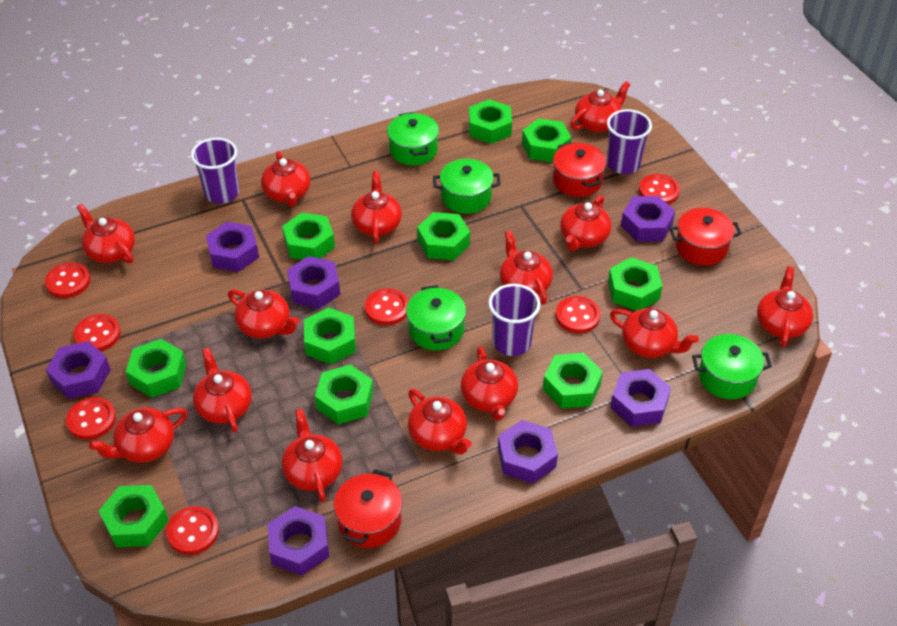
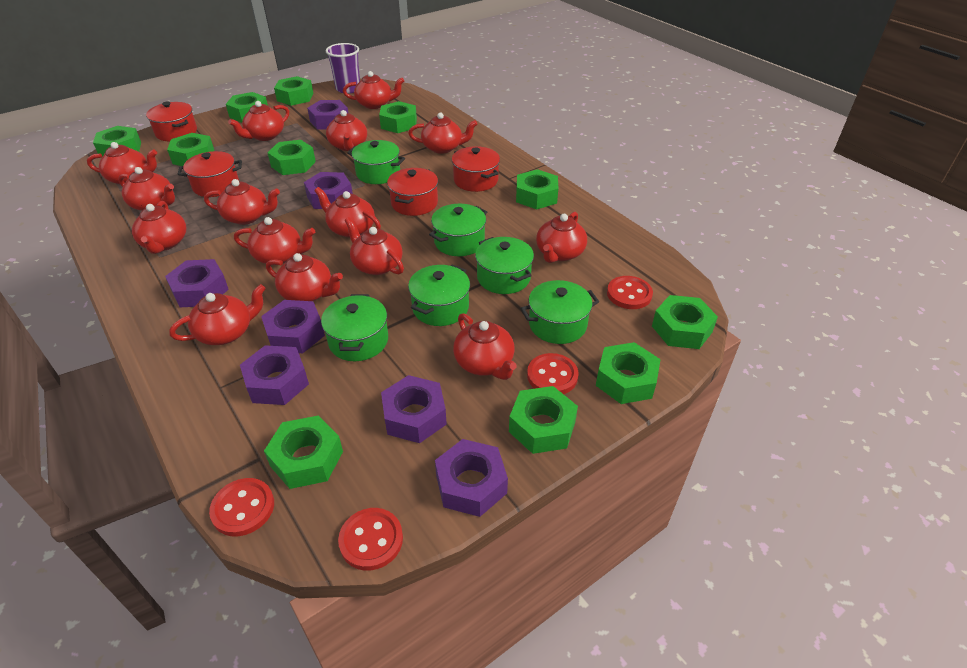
green nut: [99,485,169,547] [126,339,187,398] [282,212,335,260] [304,307,356,364] [315,364,373,425] [417,212,470,260] [469,99,512,144] [522,118,571,163] [543,353,603,409] [608,257,663,311] = 10 -> [93,126,141,157] [167,133,214,166] [226,92,268,123] [264,415,343,489] [267,140,316,175] [274,76,314,106] [379,101,417,133] [509,386,578,454] [516,169,558,210] [596,342,661,404] [652,295,718,349] = 11
green pot: [387,112,439,166] [406,285,466,350] [433,159,501,214] [692,334,772,399] = 4 -> [321,294,388,361] [347,140,405,184] [408,265,470,326] [429,204,487,256] [475,237,534,294] [520,280,599,344] = 6
purple cup: [191,138,239,204] [488,284,541,356] [607,109,652,174] = 3 -> [326,43,360,94] = 1
red button: [45,263,90,298] [66,397,116,440] [73,314,121,351] [166,506,219,555] [365,288,408,325] [556,296,600,333] [639,174,680,204] = 7 -> [209,478,274,536] [338,508,403,571] [527,353,578,394] [607,276,653,309] = 4
red pot: [334,469,402,548] [553,142,606,197] [669,208,742,266] = 3 -> [146,102,197,141] [178,151,242,197] [387,168,438,216] [452,146,500,192] = 4
red teapot: [77,204,135,264] [89,408,188,463] [193,348,252,432] [228,289,299,338] [261,151,311,207] [282,409,343,503] [351,171,402,244] [408,389,472,455] [461,346,518,421] [500,230,553,304] [560,195,611,251] [571,81,630,132] [610,308,699,358] [757,267,813,347] = 14 -> [87,142,157,185] [118,167,175,211] [132,201,186,254] [169,284,266,345] [204,179,280,225] [228,101,289,141] [234,217,315,264] [266,253,343,301] [314,187,381,237] [326,110,367,151] [343,71,404,109] [345,217,404,275] [408,112,477,154] [453,313,517,380] [536,212,587,263] = 15

